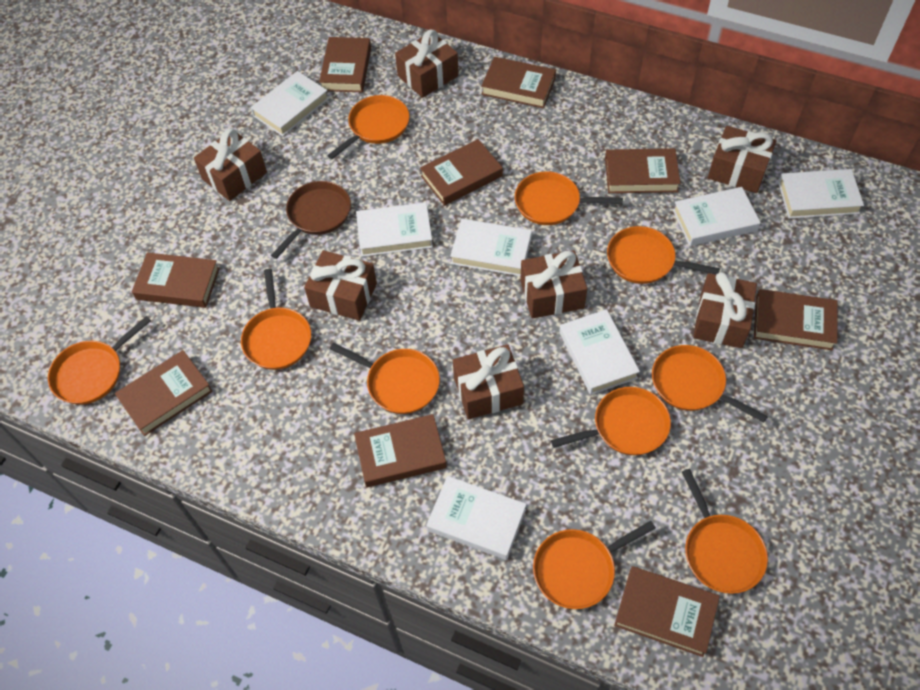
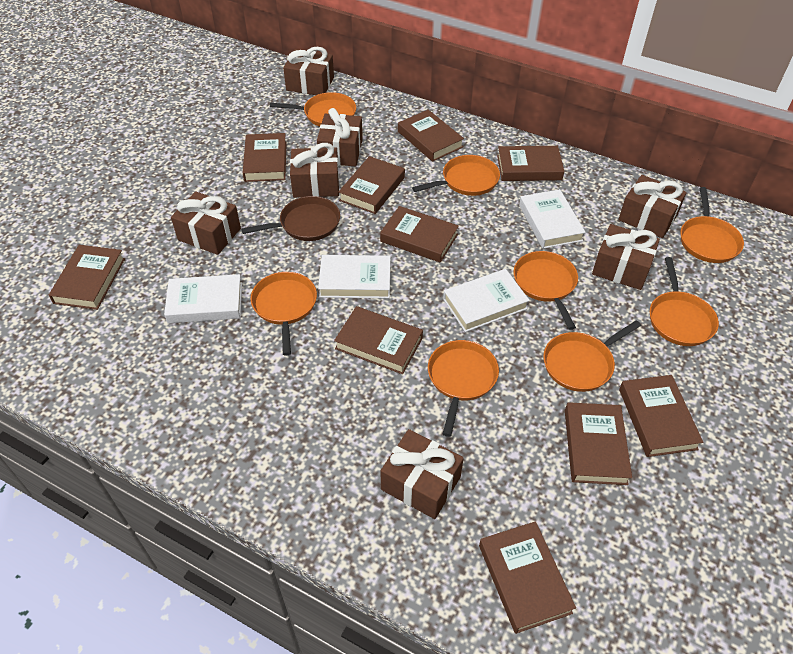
brown book: [115,350,213,436] [132,252,220,308] [319,37,371,92] [354,414,447,488] [420,139,503,206] [481,57,556,108] [605,148,681,193] [614,566,720,657] [754,289,838,350] = 9 -> [49,245,125,310] [243,133,287,182] [334,306,423,374] [339,156,405,214] [380,206,459,263] [398,110,464,162] [479,521,576,634] [497,146,564,181] [565,402,632,485] [619,375,703,457] = 10
orange pan: [48,316,151,405] [241,269,311,370] [327,95,410,159] [330,343,440,414] [515,172,623,225] [533,521,656,609] [551,387,671,455] [607,226,720,284] [652,345,768,423] [682,469,768,594] = 10 -> [250,272,317,356] [270,92,356,126] [412,155,500,196] [428,340,499,437] [514,251,578,330] [543,320,641,392] [650,257,719,346] [680,187,744,263] = 8
white book: [251,71,329,136] [356,202,433,257] [426,476,526,560] [450,219,532,276] [559,309,640,395] [673,187,761,246] [778,169,864,219] = 7 -> [164,274,242,323] [318,255,390,298] [443,269,530,332] [519,189,586,249] = 4

